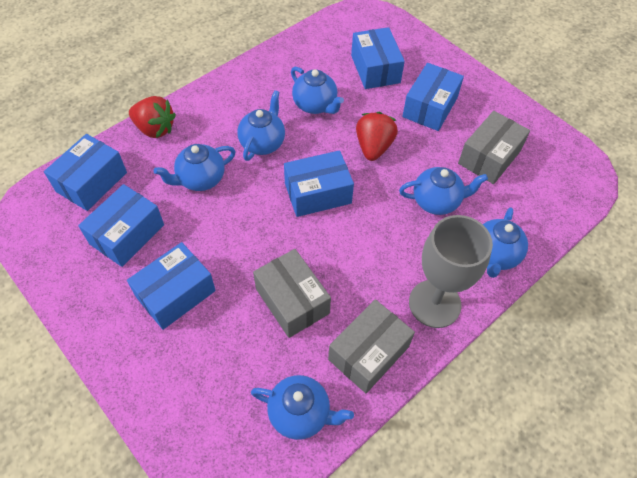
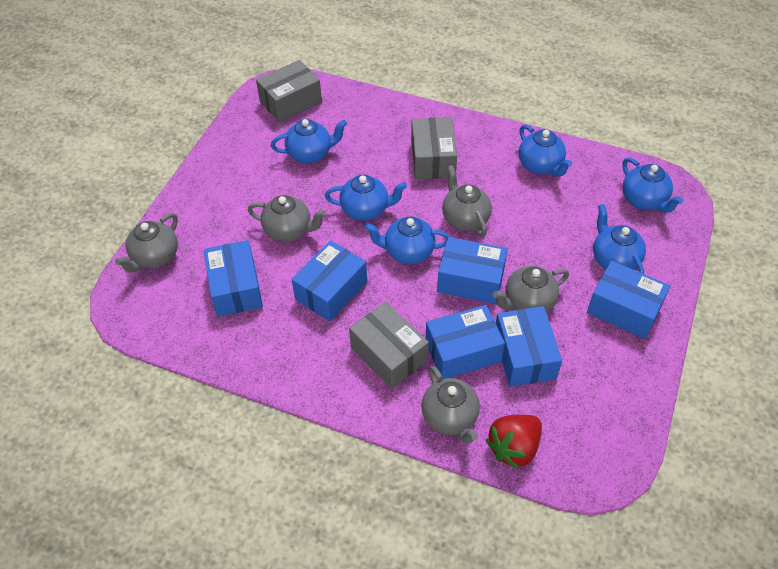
grey goblet: [409,215,493,328] = 1 -> none = 0
grey teapot: none = 0 -> [115,213,178,273] [248,195,326,242] [421,366,480,444] [442,165,492,237] [493,266,569,313] = 5
red strawberry: [129,96,176,138] [356,112,398,161] = 2 -> [486,415,542,469] = 1

